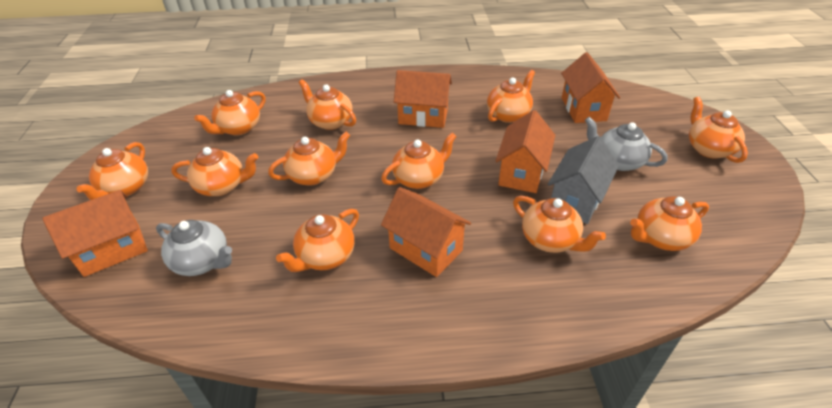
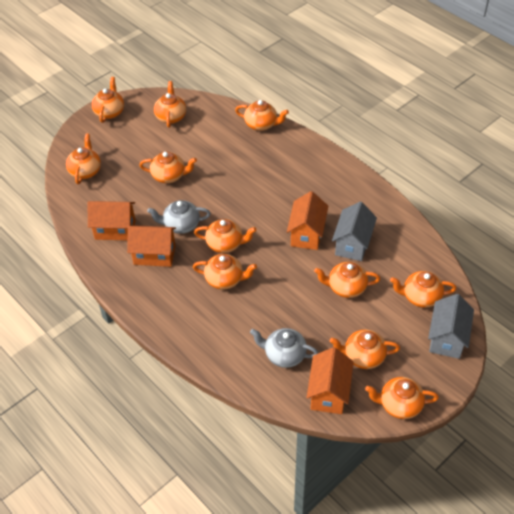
grey house: [548,136,619,224] = 1 -> [332,202,377,261] [428,294,474,359] = 2
orange house: [43,190,148,277] [381,187,471,277] [394,70,452,128] [495,110,555,193] [561,52,620,123] = 5 -> [88,201,136,240] [127,225,176,267] [287,191,328,250] [306,347,354,414] = 4

